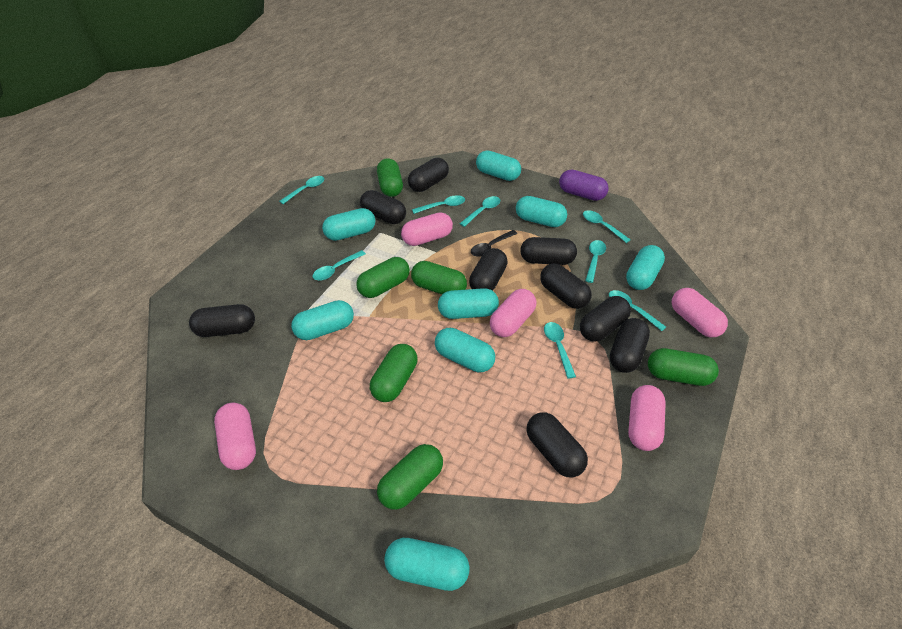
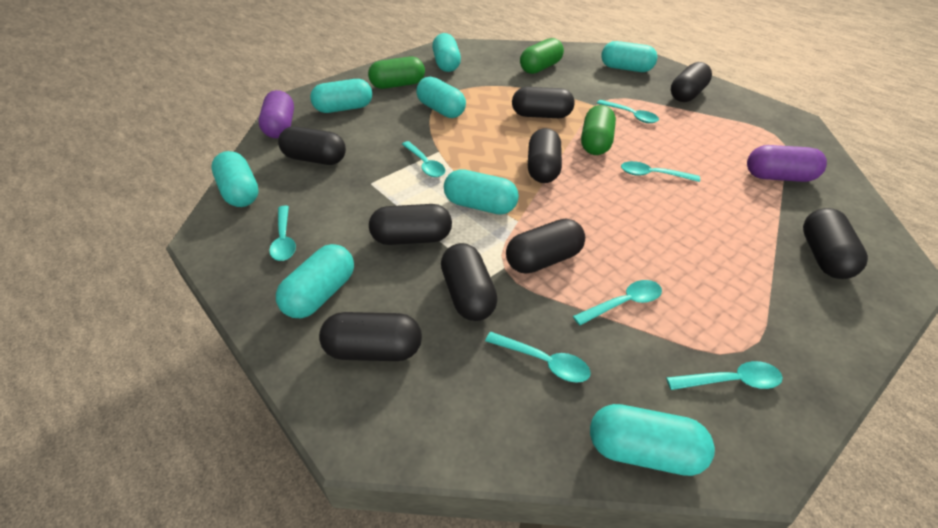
black spoon: [471,230,517,257] = 1 -> none = 0
green capsule: [356,257,410,298] [370,344,418,402] [377,158,403,197] [377,444,443,510] [411,261,467,294] [648,348,719,386] = 6 -> [368,56,425,89] [520,38,564,74] [581,105,616,155] = 3
pink capsule: [214,403,256,470] [401,212,453,246] [490,289,536,337] [628,385,666,451] [672,288,728,338] = 5 -> none = 0
purple capsule: [559,170,609,201] = 1 -> [258,90,294,138] [747,145,827,182] = 2
turquoise spoon: [279,176,324,204] [313,250,366,281] [412,195,465,214] [459,196,500,227] [544,322,576,378] [583,210,631,243] [585,240,606,283] [609,290,666,331] = 8 -> [269,206,296,261] [402,141,445,177] [485,332,591,383] [573,280,662,325] [597,100,659,123] [621,161,700,182] [666,361,783,390] = 7

